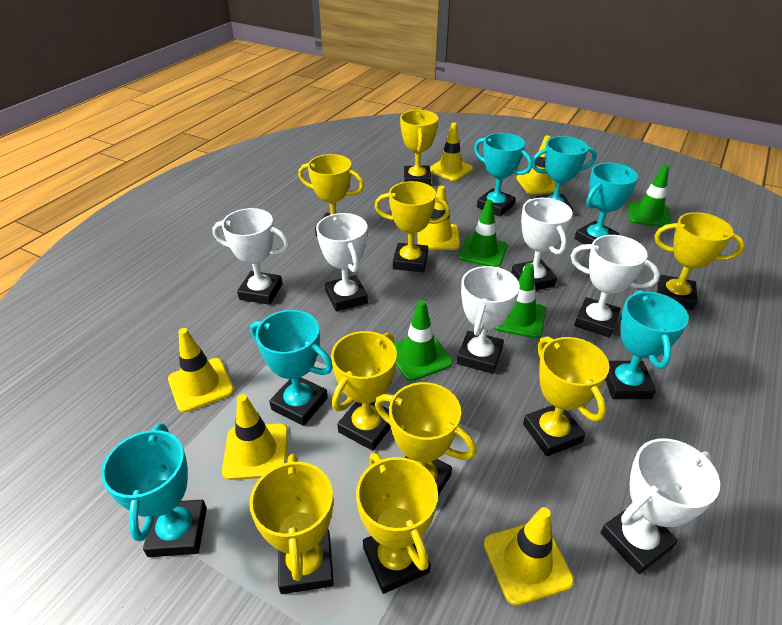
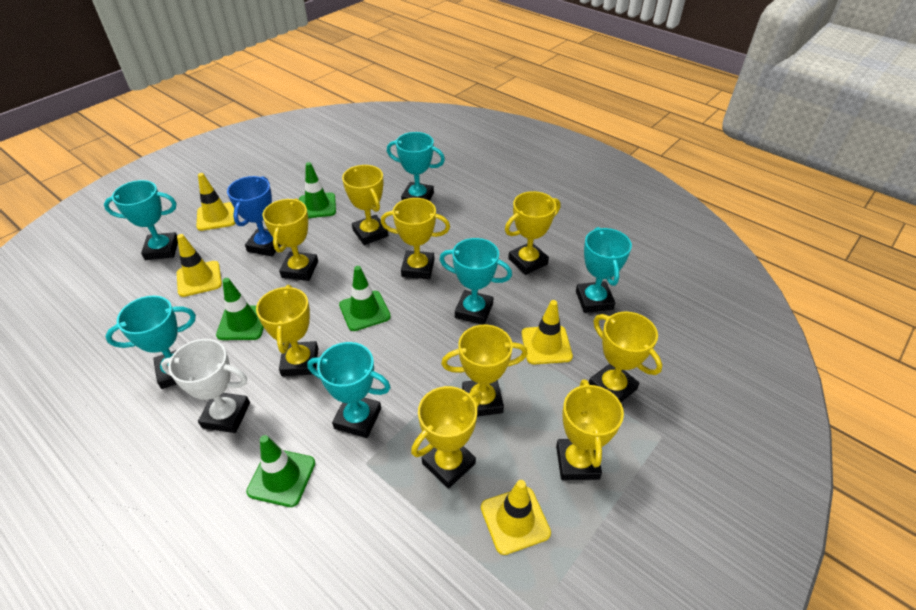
blue trophy: none = 0 -> [227,176,280,256] = 1
white trophy: [213,208,289,305] [316,213,368,311] [457,266,520,374] [511,198,573,291] [571,235,660,338] [600,439,720,574] = 6 -> [161,339,250,433] = 1
yellow traffic cone: [168,328,234,413] [222,394,288,480] [418,186,460,250] [430,123,473,181] [484,507,574,606] [516,135,562,194] = 6 -> [177,234,222,297] [196,173,235,231] [481,480,551,555] [521,300,573,364] = 4

